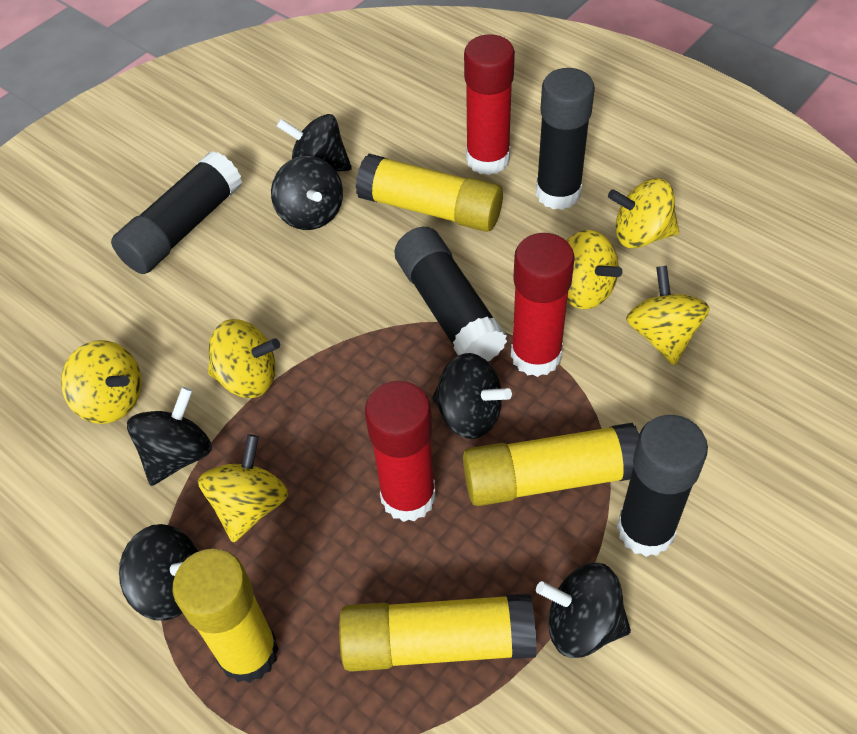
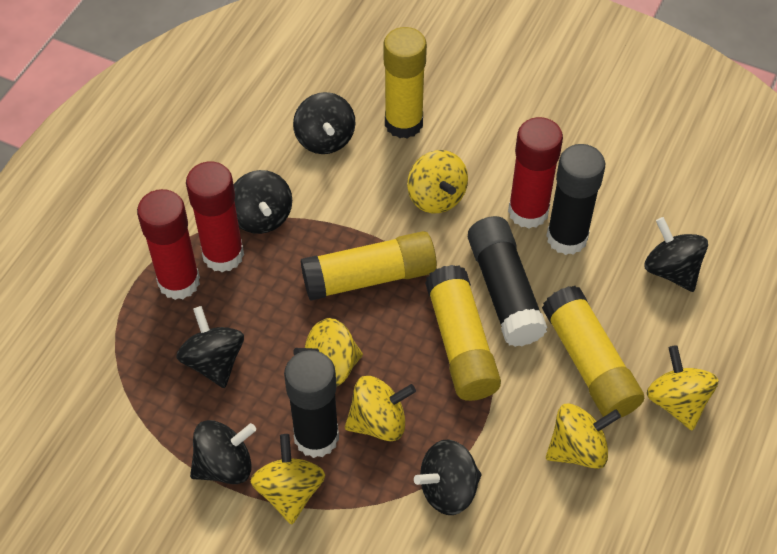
black glue stick: [111,151,242,274] [395,227,507,361] [536,68,595,210] [617,415,708,557] = 4 -> [284,350,339,458] [468,216,547,347] [546,144,605,255] = 3

